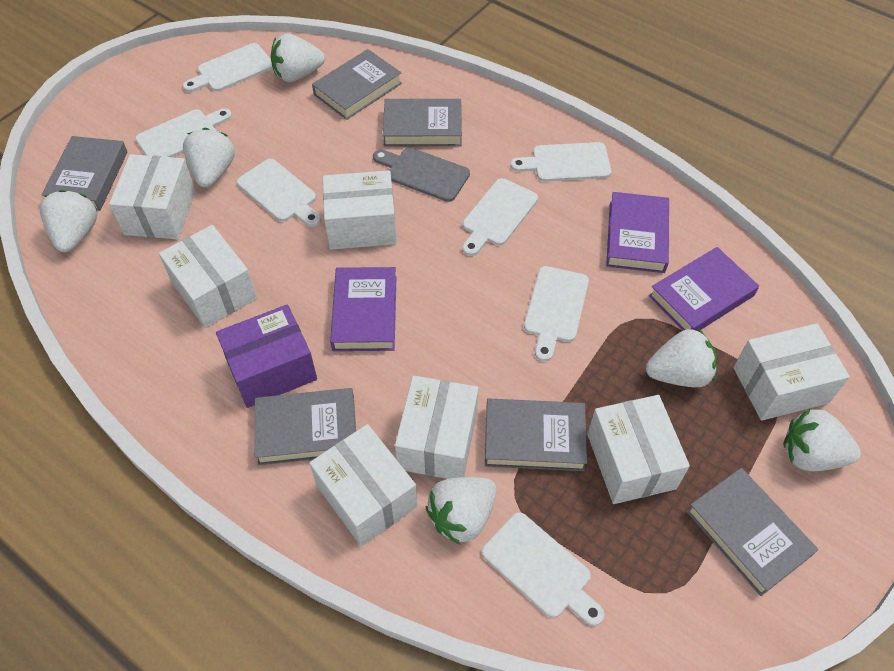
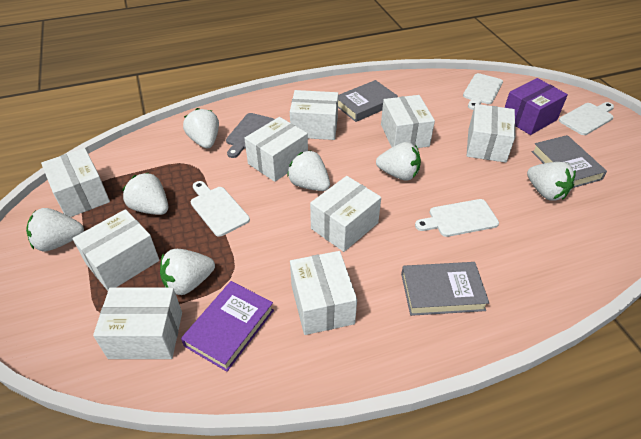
grey book: [41,136,128,211] [255,388,356,465] [312,49,402,120] [383,99,462,146] [485,399,587,471] [686,468,818,596] = 6 -> [338,80,398,122] [401,262,489,316] [532,135,607,188] = 3
purple book: [330,267,396,351] [606,192,669,273] [649,247,759,331] = 3 -> [181,281,274,372] = 1
white box: [109,154,196,239] [159,225,257,328] [309,424,418,547] [323,170,397,250] [395,376,479,479] [587,395,690,504] [733,323,850,421] = 7 -> [41,148,110,217] [72,209,160,291] [93,288,182,359] [244,117,308,182] [290,90,338,140] [290,251,357,335] [310,176,381,252] [381,95,435,148] [467,104,515,163] = 9
white cutting board: [135,108,232,157] [183,43,273,92] [237,159,321,227] [463,178,538,256] [482,512,604,626] [510,142,611,182] [524,266,589,361] = 7 -> [191,181,250,237] [415,199,499,237] [463,73,503,110] [559,102,614,135] = 4
white strawberry: [40,190,97,252] [183,128,235,188] [271,33,325,82] [426,477,497,545] [646,329,717,387] [783,408,861,471] = 6 -> [26,208,84,251] [122,172,168,215] [160,249,215,295] [183,108,219,149] [287,150,330,191] [376,142,421,181] [527,162,576,201] = 7

